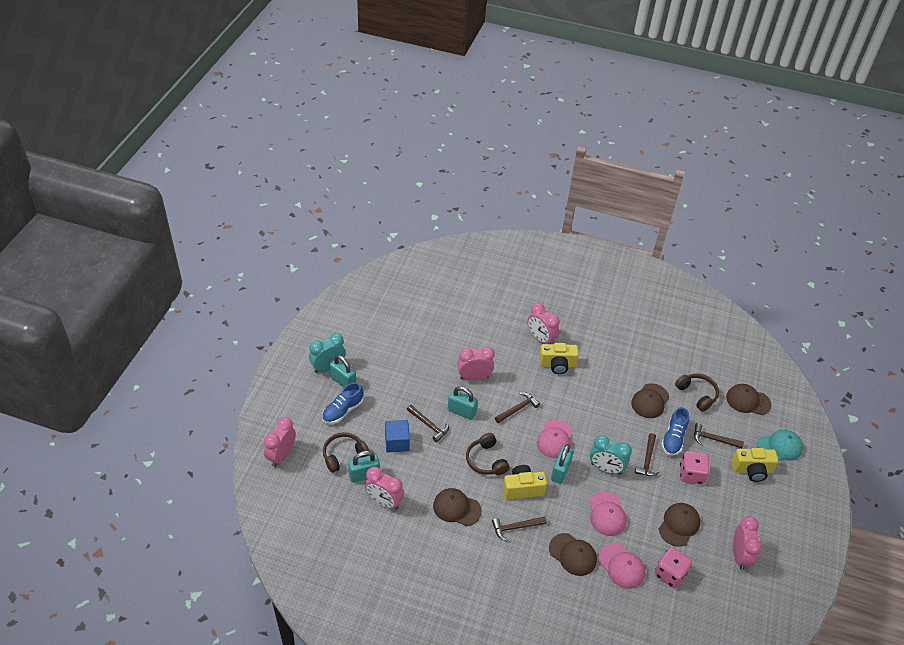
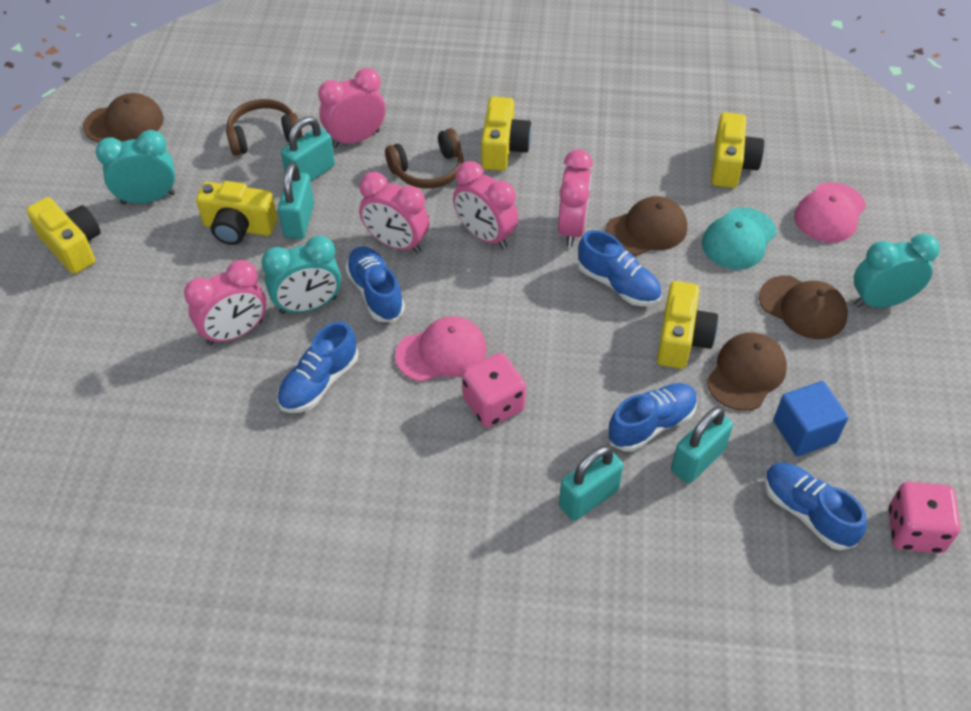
blue shoe: [322,382,364,424] [661,407,689,456] = 2 -> [277,321,358,413] [345,246,405,322] [578,230,662,306] [607,383,698,452] [765,463,866,550] = 5
brown cap: [433,488,482,526] [549,533,597,576] [631,383,670,418] [659,503,700,547] [726,384,772,415] = 5 -> [83,93,164,143] [605,196,687,256] [707,333,787,411] [759,275,848,339] = 4
brown hammer: [407,405,449,442] [492,516,547,541] [495,392,540,423] [635,433,660,476] [694,423,744,448] = 5 -> none = 0
brown headphones: [323,432,369,473] [466,433,509,475] [675,373,719,412] = 3 -> [226,99,302,156] [385,128,463,189] = 2
pink cap: [537,419,573,458] [590,492,627,536] [598,543,645,589] = 3 -> [395,316,487,382] [794,182,866,243] = 2
turquoise clock: [309,333,346,373] [590,435,632,474] = 2 -> [95,130,175,205] [261,236,341,314] [854,234,940,308] = 3
yellow camera: [503,465,547,500] [539,343,579,374] [732,448,778,482] = 3 -> [26,197,101,274] [196,181,277,245] [481,96,532,171] [657,281,718,369] [711,112,764,188] = 5

